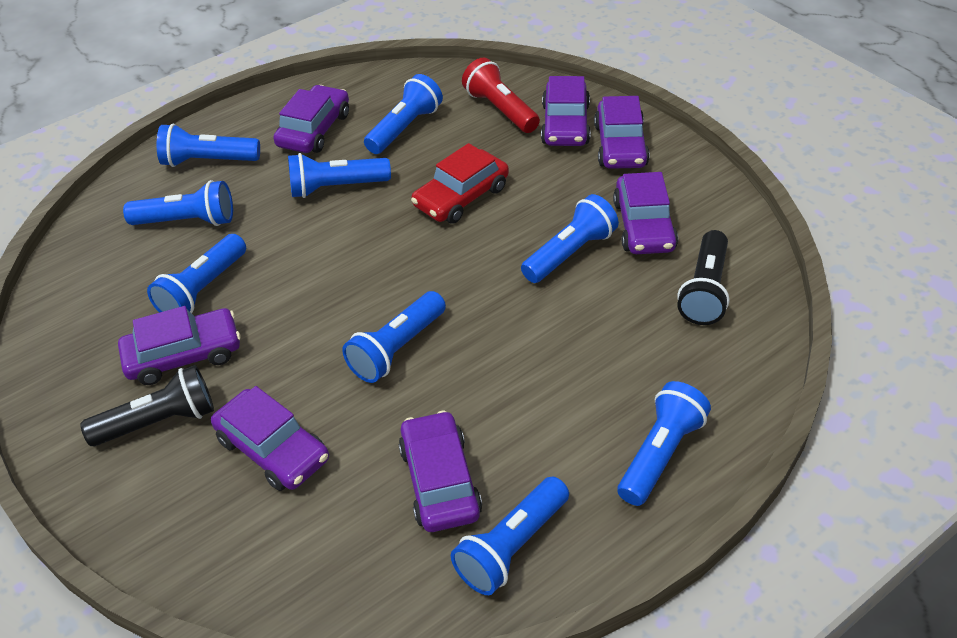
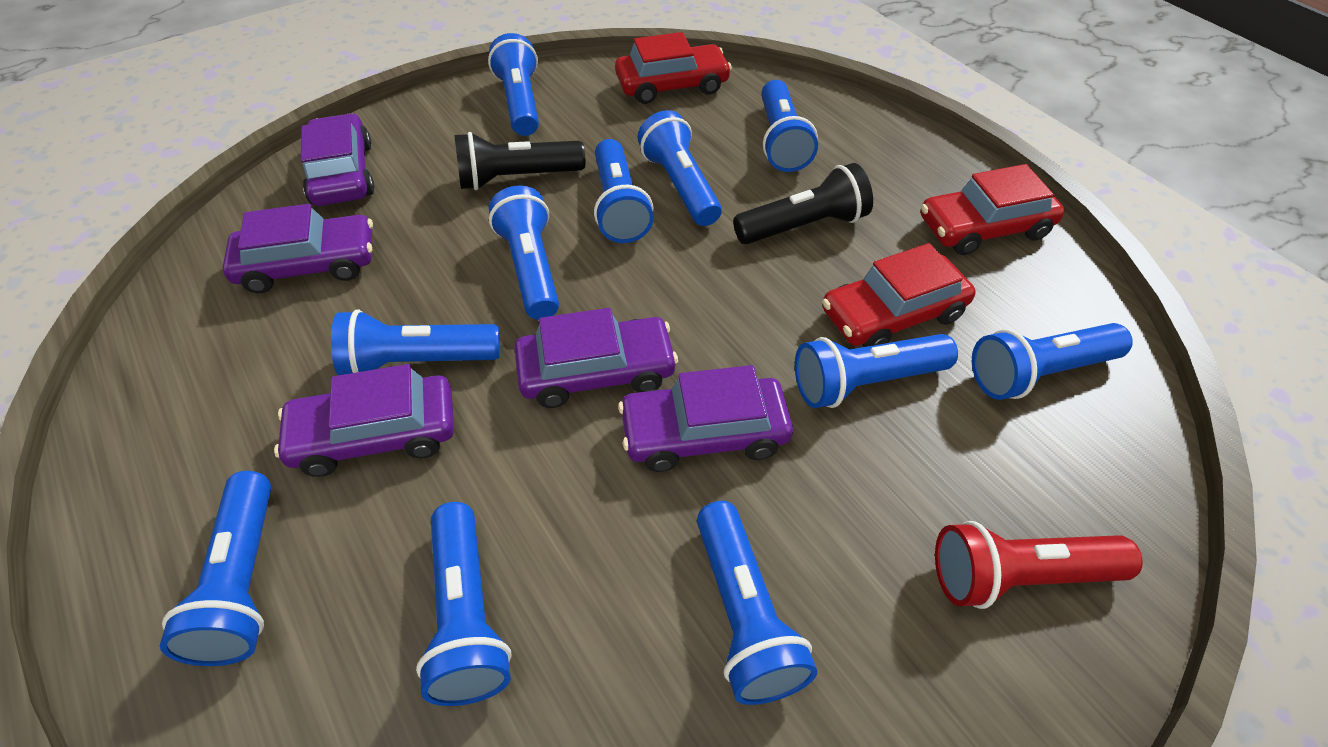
blue flashlight: [123,180,233,226] [147,234,246,313] [157,123,260,167] [288,153,391,198] [342,291,446,383] [364,74,443,154] [451,476,569,595] [521,194,619,283] [617,381,711,506] = 9 -> [160,471,271,666] [331,309,500,375] [416,502,512,706] [488,33,539,136] [489,185,559,320] [594,139,654,243] [638,110,722,226] [697,501,817,705] [761,80,818,172] [795,334,958,408] [972,323,1133,400] = 11
purple car: [118,306,241,385] [211,386,329,491] [273,85,349,153] [399,410,482,532] [541,76,591,146] [594,96,650,169] [613,172,678,254] = 7 -> [223,204,373,293] [274,364,454,477] [301,113,375,206] [514,308,678,408] [618,365,793,472] = 5
red car: [411,143,509,224] = 1 -> [615,32,732,104] [822,243,976,347] [921,164,1065,255] = 3

